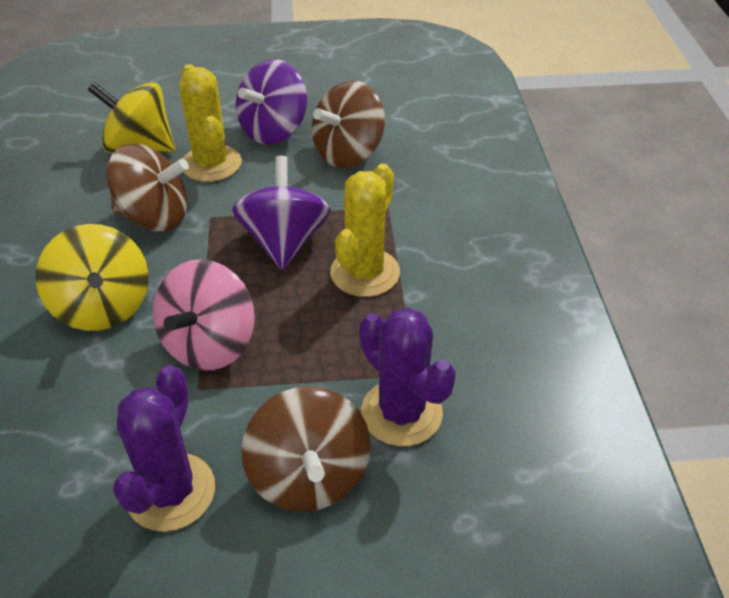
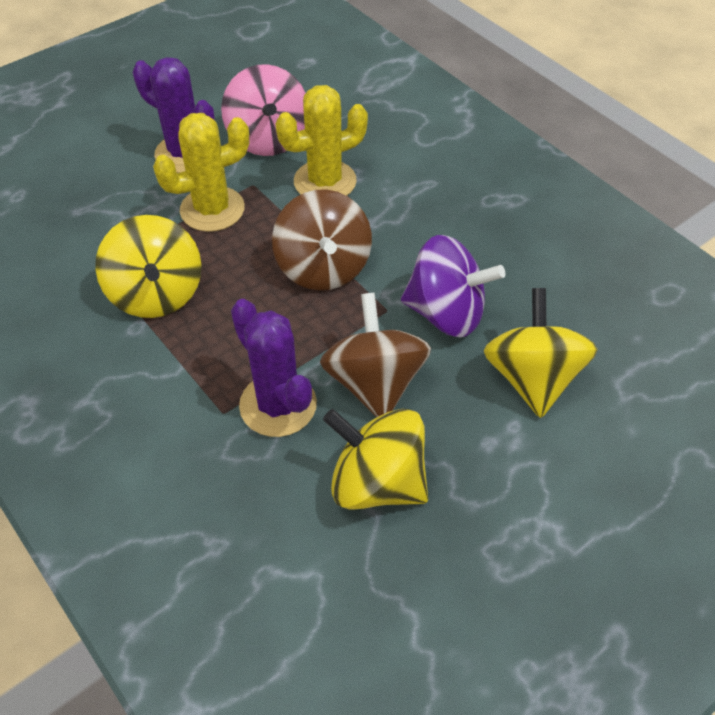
brown spinning top: [107,144,189,231] [241,386,371,512] [312,81,385,168] = 3 -> [272,189,372,290] [320,293,431,417] = 2
purple spinning top: [232,156,331,270] [236,59,307,144] = 2 -> [401,235,505,337] = 1
yellow spinning top: [36,224,148,331] [88,82,175,154] = 2 -> [95,215,202,318] [323,409,428,510] [484,288,598,418] = 3

